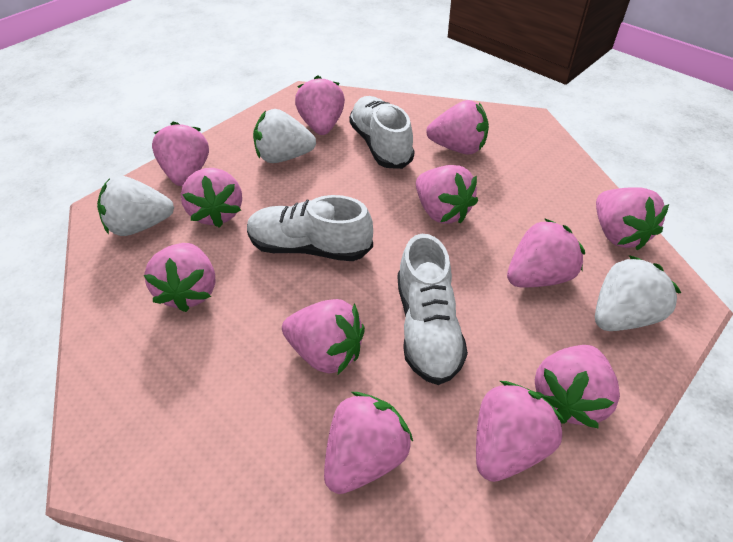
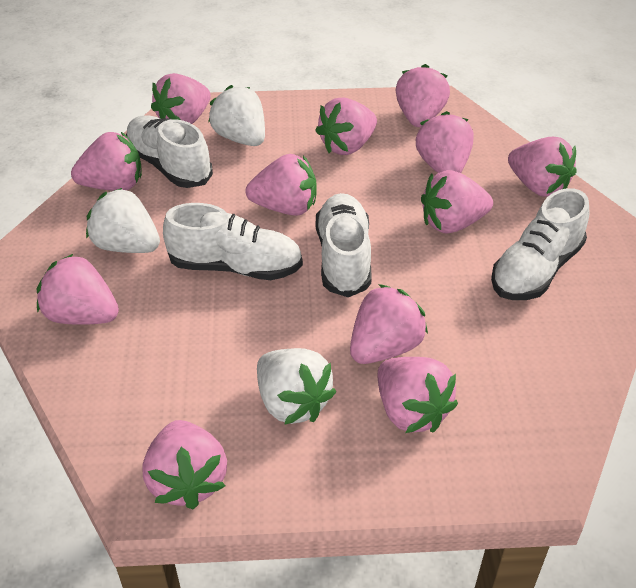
white shoe: [247,195,373,261] [349,96,415,169] [398,234,468,385] = 3 -> [126,115,213,188] [163,203,303,280] [316,193,372,297] [491,188,589,300] = 4

